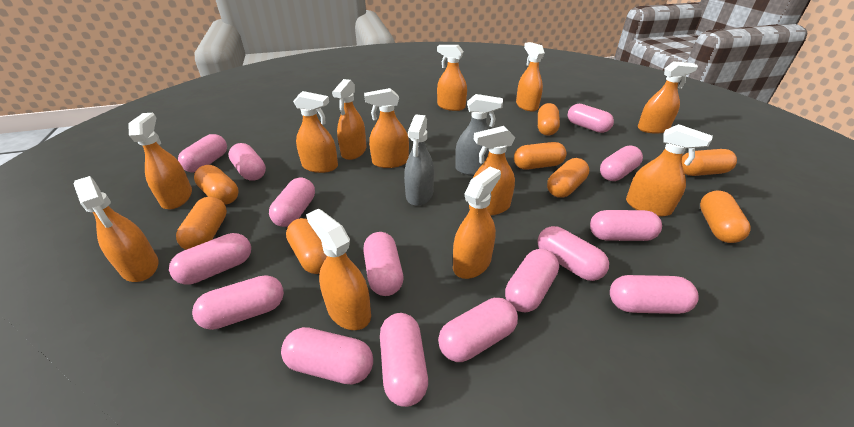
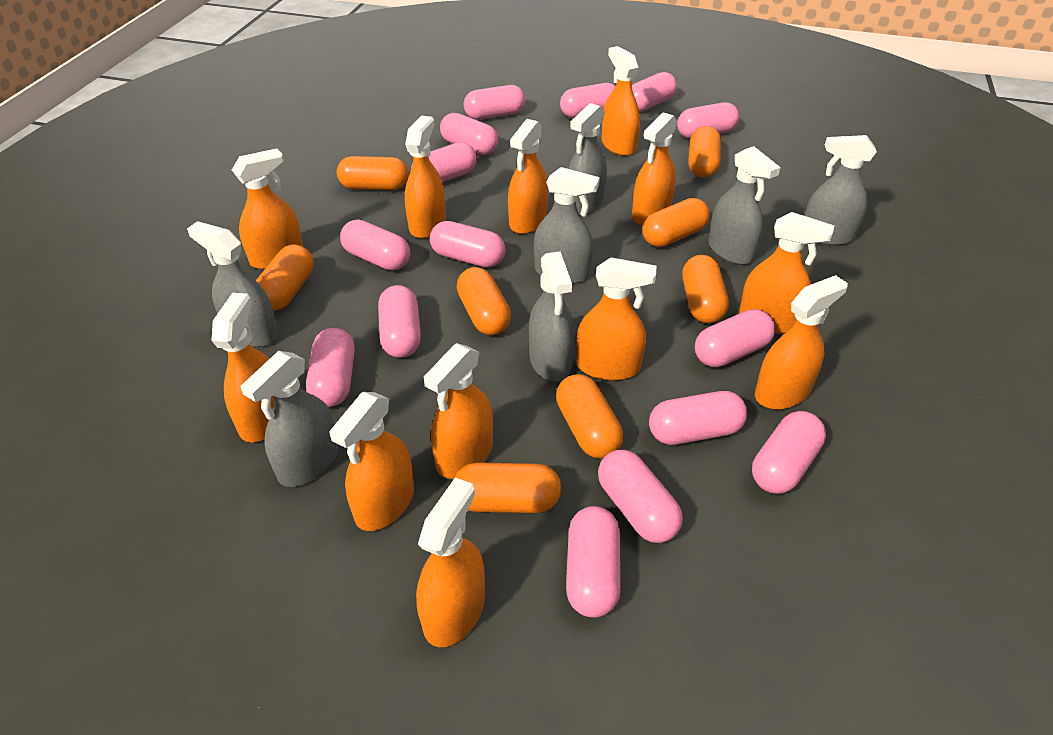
grey spray bottle: [404,115,434,206] [455,94,503,176] = 2 -> [187,221,279,347] [240,351,339,487] [529,251,575,381] [534,167,600,284] [568,103,607,216] [708,146,781,265] [804,135,877,246] = 7

